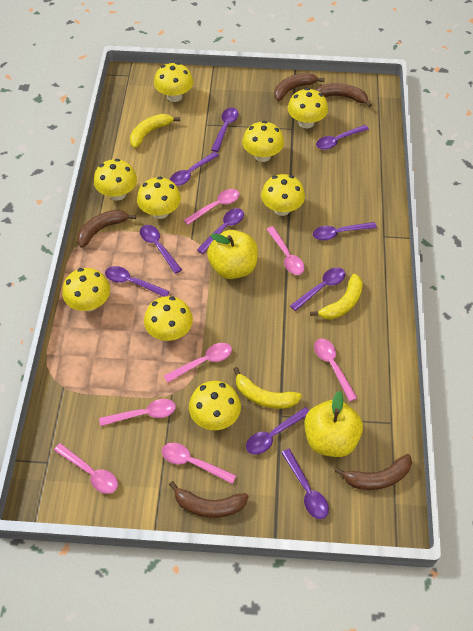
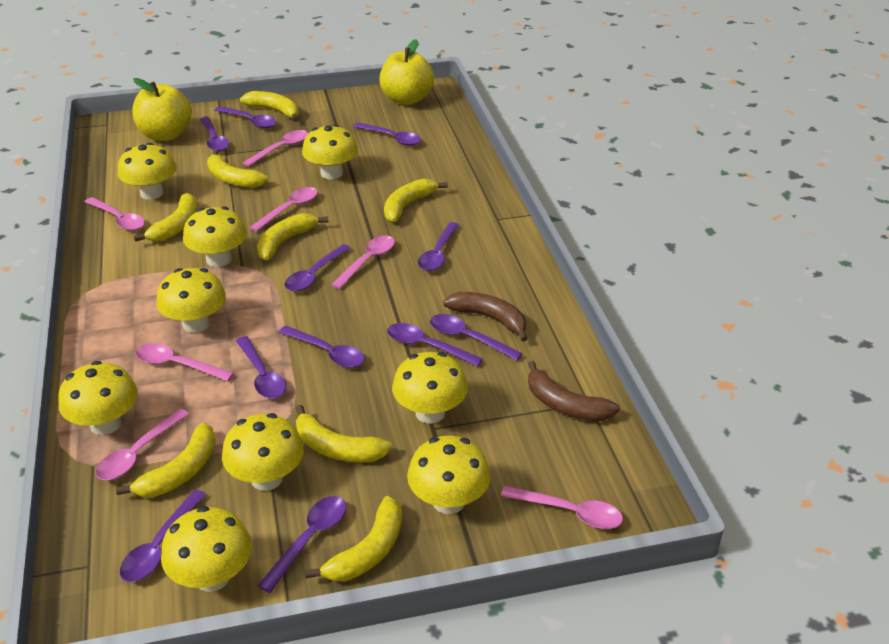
brown banana: [77,210,136,248] [169,481,249,518] [274,73,325,101] [316,83,372,107] [334,454,412,490] = 5 -> [443,292,528,342] [528,361,620,421] = 2
purple spoon: [105,266,170,297] [140,225,182,274] [170,152,219,186] [197,208,244,254] [211,108,239,152] [246,407,309,455] [281,449,329,519] [290,267,346,311] [313,222,377,240] [316,125,369,150] = 10 -> [120,490,206,582] [200,117,229,152] [215,106,276,128] [236,336,286,399] [258,496,346,593] [279,326,365,368] [284,244,351,292] [353,122,421,146] [387,323,483,367] [418,222,459,271] [430,314,523,361] = 11
yellow banana: [130,114,180,148] [233,367,302,409] [310,274,363,320] = 3 -> [116,422,216,497] [134,193,197,242] [207,150,268,188] [240,91,299,122] [257,213,328,260] [296,405,392,462] [305,496,402,581] [384,179,448,222] = 8

